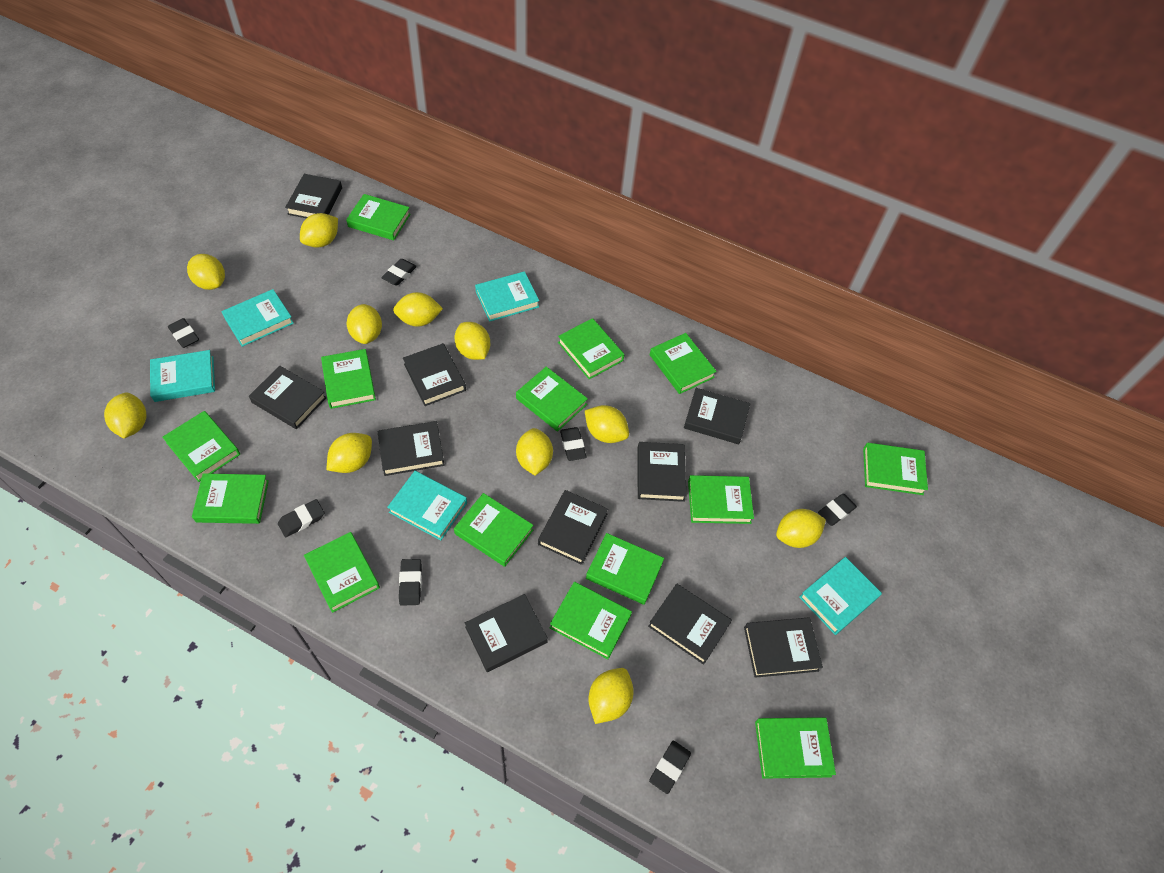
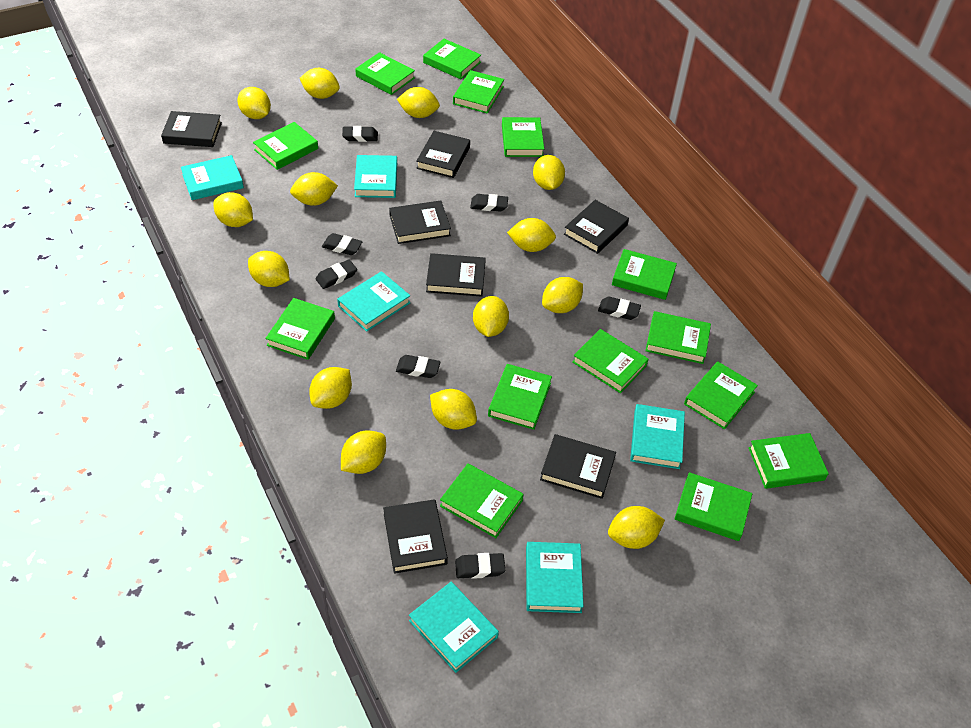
black book: [249,366,326,429] [285,174,342,218] [377,421,445,476] [403,343,466,406] [465,594,548,672] [538,490,608,565] [638,442,686,502] [648,584,732,665] [684,388,750,444] [744,617,823,678] = 10 -> [161,111,222,147] [383,499,448,574] [389,201,451,244] [416,131,470,178] [426,253,486,297] [540,434,616,499] [564,200,629,254] = 7
turquoise book: [150,350,215,402] [221,289,294,347] [387,471,467,541] [475,271,539,322] [799,557,882,635] = 5 -> [181,155,244,200] [337,271,411,332] [354,155,397,198] [409,582,499,673] [526,542,584,613] [630,404,685,469] = 6
yellow lemon: [104,393,147,438] [187,254,225,290] [300,213,338,248] [327,433,372,473] [346,304,382,344] [393,292,443,327] [454,322,490,360] [516,428,553,476] [585,405,629,443] [588,668,634,724] [776,509,826,548] = 11 -> [214,192,253,227] [237,87,271,119] [248,251,290,287] [290,172,338,206] [300,68,340,99] [309,367,352,409] [341,430,386,474] [397,87,440,118] [430,389,477,430] [473,296,509,337] [507,218,556,252] [533,155,565,190] [542,277,583,313] [608,506,665,549] = 14

